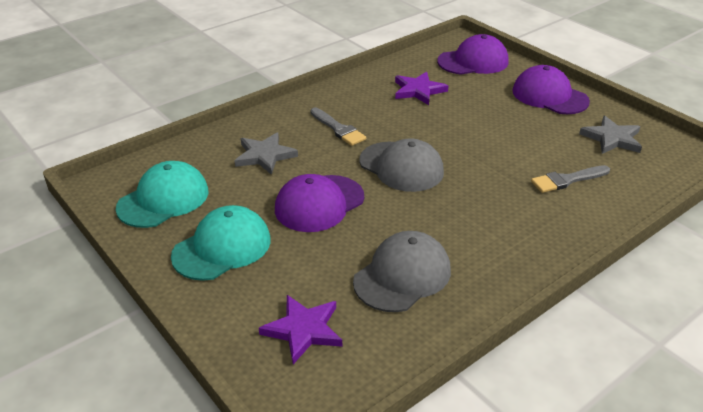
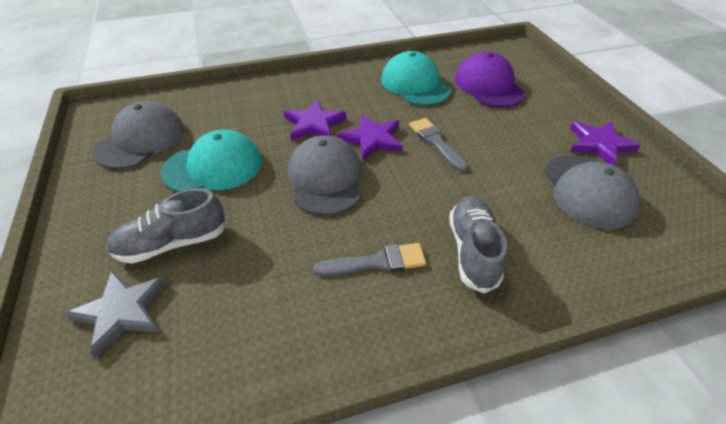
grey cap: [353,231,451,312] [359,138,444,192] = 2 -> [93,101,184,169] [288,135,362,215] [544,155,640,229] = 3
grey shoe: none = 0 -> [106,188,227,263] [449,196,507,294] = 2
grey star: [234,132,298,175] [579,116,642,154] = 2 -> [65,270,167,358] = 1
purple cap: [275,174,364,232] [437,34,509,75] [512,65,590,114] = 3 -> [455,52,525,108] = 1
purple star: [259,295,342,364] [395,72,448,105] = 2 -> [284,100,346,140] [338,114,403,161] [570,121,641,165] = 3

